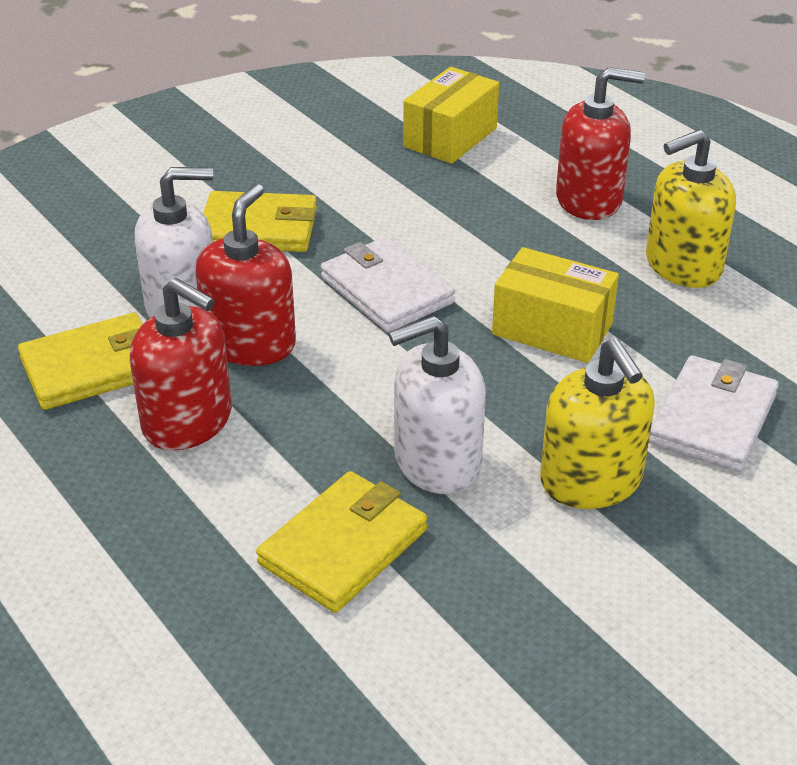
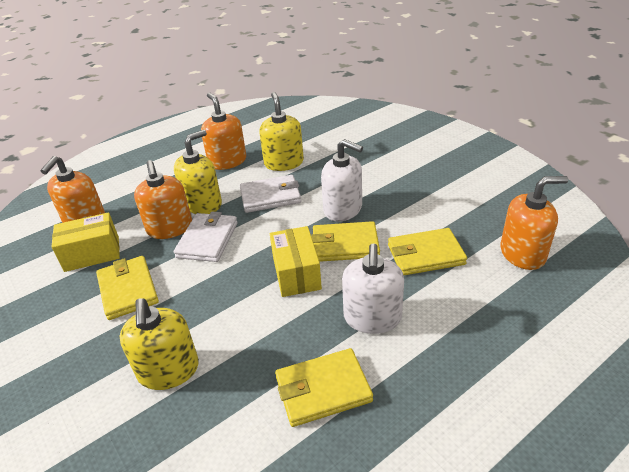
orange soap dispenser: none = 0 -> [41,156,105,223] [134,160,192,239] [201,93,246,170] [500,176,568,270] = 4
red soap dispenser: [130,278,232,451] [196,184,296,366] [556,67,645,220] = 3 -> none = 0
yellow soap dispenser: [540,338,655,509] [646,130,736,288] = 2 -> [120,298,199,390] [174,130,222,214] [259,92,304,171] = 3
yellow wallet: [18,313,143,410] [203,191,317,252] [256,471,427,613] = 3 -> [96,256,159,320] [275,348,373,427] [311,221,380,262] [388,228,467,276] = 4

